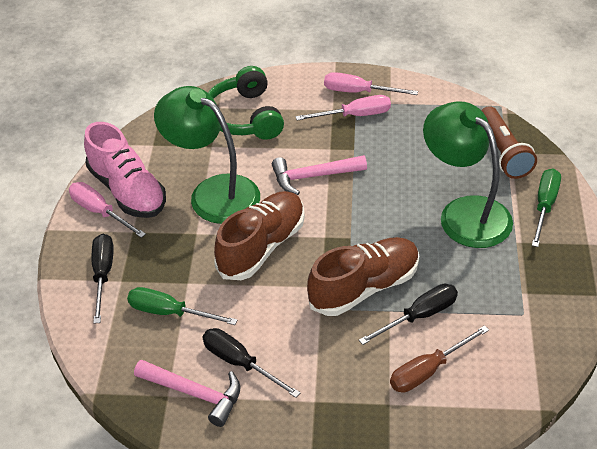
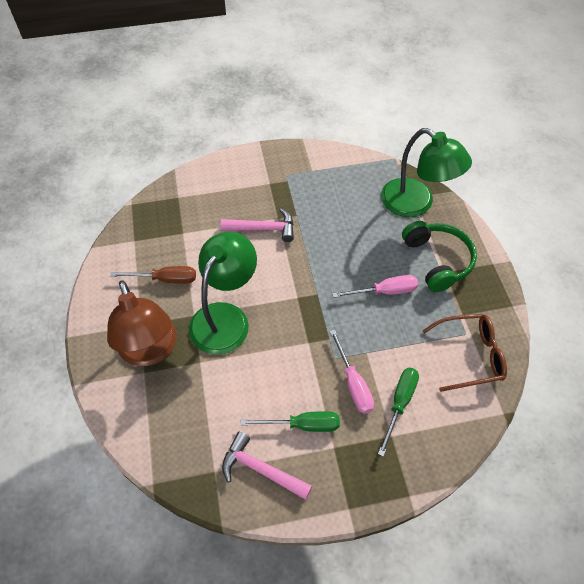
black screwdriver: [91,234,114,324] [203,328,301,398] [359,284,458,345] = 3 -> none = 0
brown flashlight: [481,106,537,179] = 1 -> none = 0
brown glasses: none = 0 -> [422,314,507,392] = 1
brown lamp: none = 0 -> [107,280,177,366] = 1
brown shoe: [214,191,305,280] [307,237,419,316] = 2 -> none = 0
pink screwdriver: [69,182,146,238] [295,95,391,120] [324,72,418,95] = 3 -> [330,329,374,414] [332,275,418,298] = 2
pink shoe: [84,122,166,218] = 1 -> none = 0

